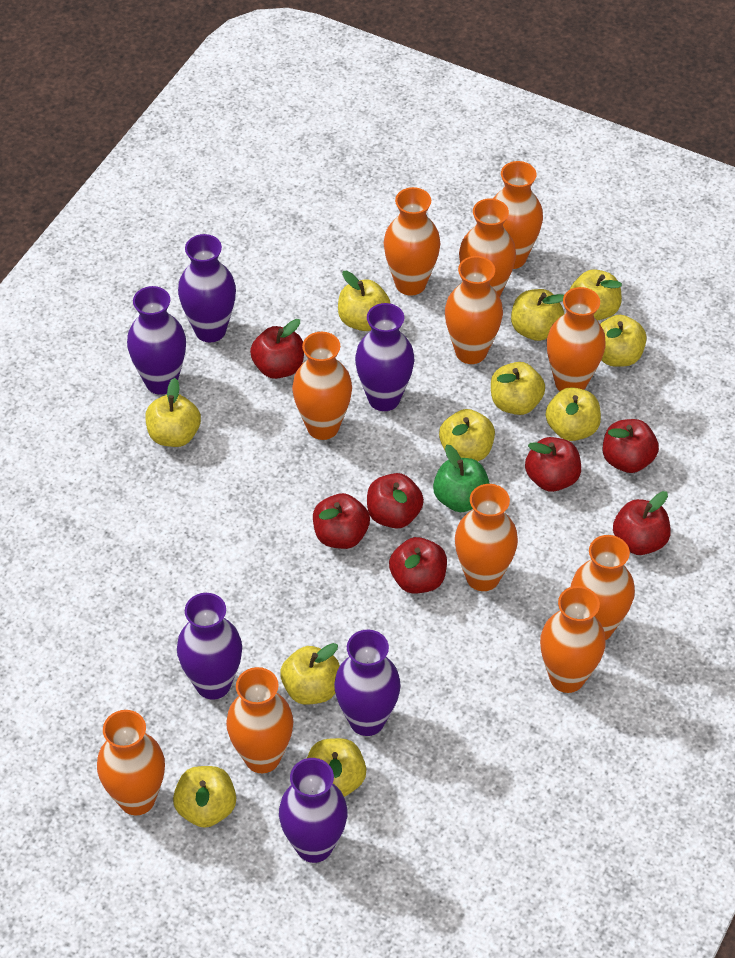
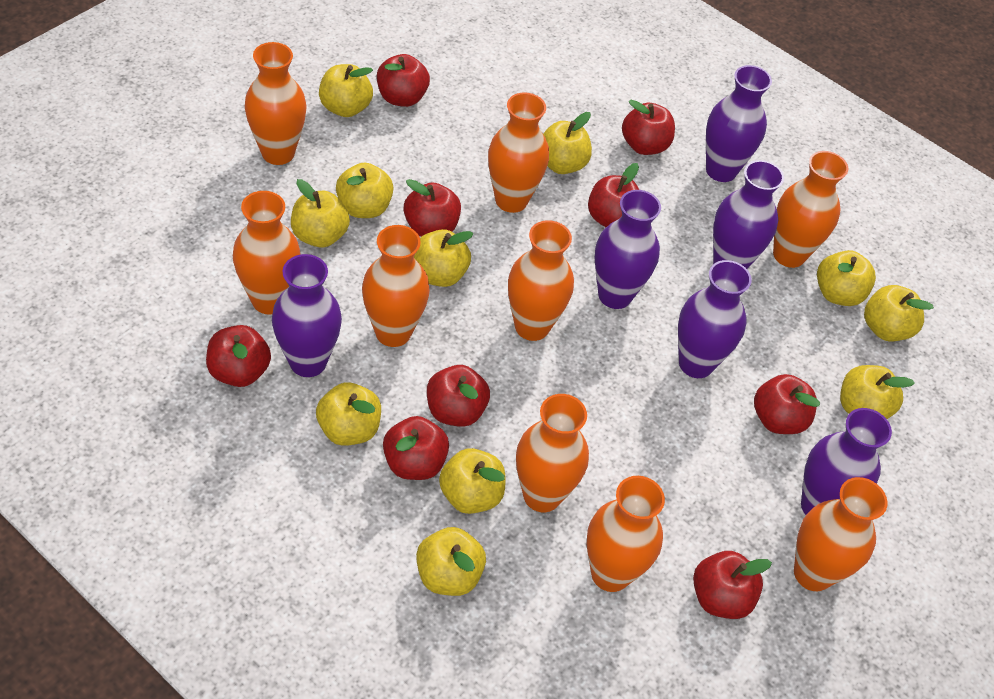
green apple: [433,445,490,512] = 1 -> none = 0
orange vase: [97,710,165,815] [226,667,293,773] [292,332,352,440] [384,187,440,296] [445,256,503,364] [455,484,518,591] [459,198,516,297] [493,161,543,269] [540,586,605,693] [547,287,606,391] [571,535,635,640] = 11 -> [233,191,301,315] [245,42,307,165] [362,225,430,347] [488,92,549,213] [508,220,574,341] [516,394,589,512] [587,476,665,592] [773,151,848,268] [794,477,888,591] = 9
red apple: [250,319,304,379] [313,493,370,549] [367,473,424,528] [389,537,447,594] [525,437,581,492] [603,419,659,473] [613,491,671,555] = 7 -> [206,325,271,387] [377,54,430,107] [383,416,449,480] [404,179,461,237] [427,365,490,427] [588,163,639,227] [622,100,675,155] [693,551,772,619] [754,374,820,434] = 9

